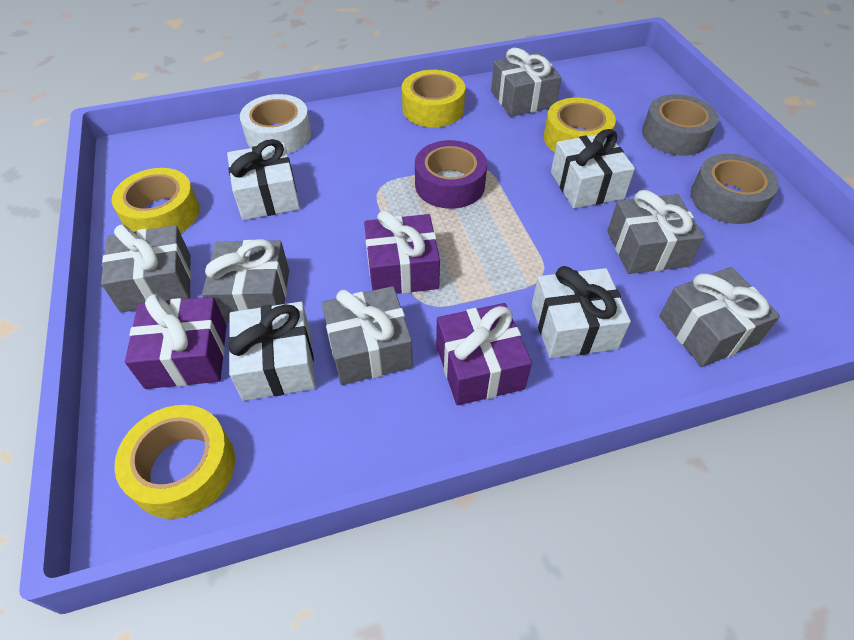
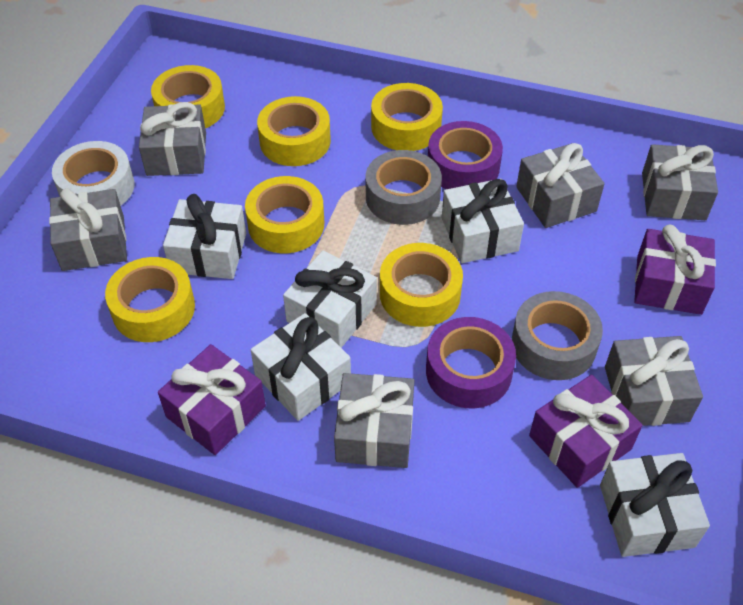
purple tape: [415,140,487,209] = 1 -> [426,317,516,408] [428,121,503,189] = 2
white gift: [227,139,300,220] [228,302,315,401] [532,266,631,358] [551,129,635,208] = 4 -> [163,194,246,279] [251,313,351,421] [283,251,377,348] [442,179,524,263] [600,453,710,557] = 5
yellow tape: [112,168,200,233] [114,405,235,519] [402,70,465,127] [544,98,616,152] = 4 -> [105,257,195,342] [151,65,225,128] [245,176,324,253] [257,96,331,166] [371,83,443,151] [380,243,463,327] = 6

